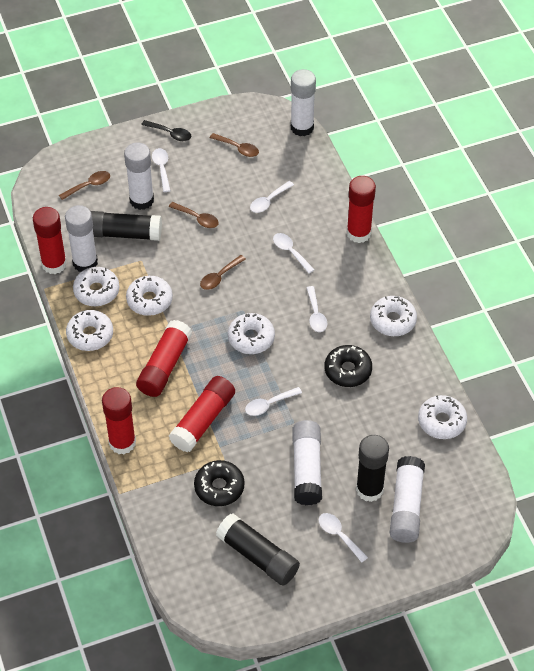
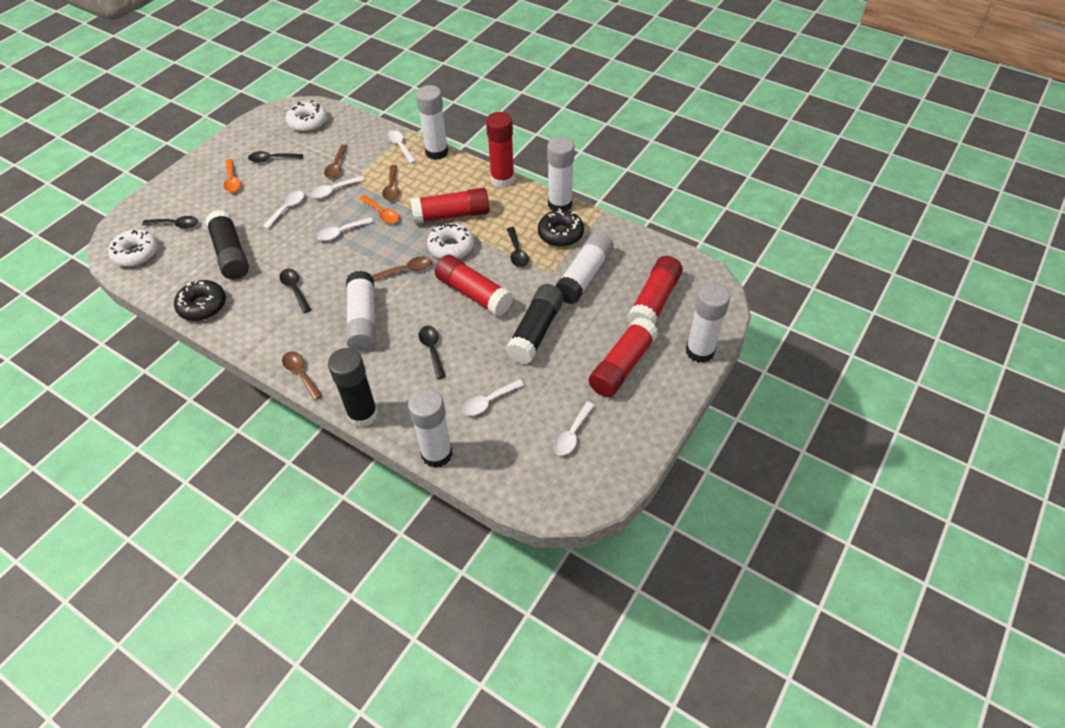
black spoon: [141,120,191,141] = 1 -> [142,216,198,229] [248,151,303,163] [280,269,311,313] [419,326,446,379] [507,227,529,267] = 5
orange spoon: none = 0 -> [224,159,241,192] [359,195,399,223] = 2
white donut: [66,310,113,351] [73,267,119,306] [126,276,173,316] [228,313,275,354] [370,296,417,336] [418,395,467,439] = 6 -> [108,229,158,267] [286,100,327,132] [427,223,474,259] = 3
white glue stick: [65,205,98,272] [124,142,154,210] [291,69,316,136] [292,420,322,505] [390,456,425,543] = 5 -> [346,271,376,352] [408,388,453,468] [416,85,448,160] [547,136,575,211] [556,232,614,304] [686,283,730,363] = 6

